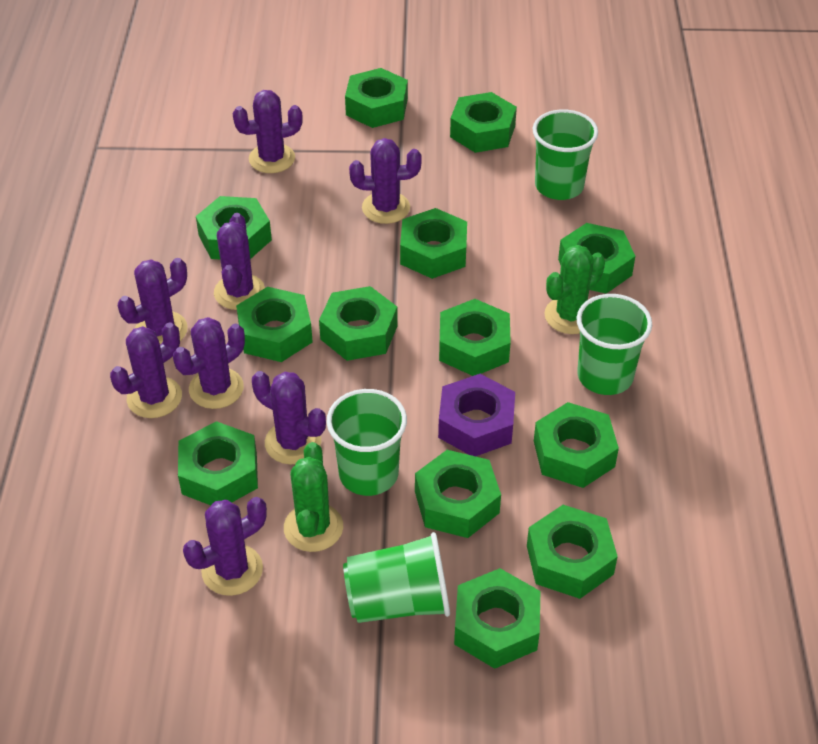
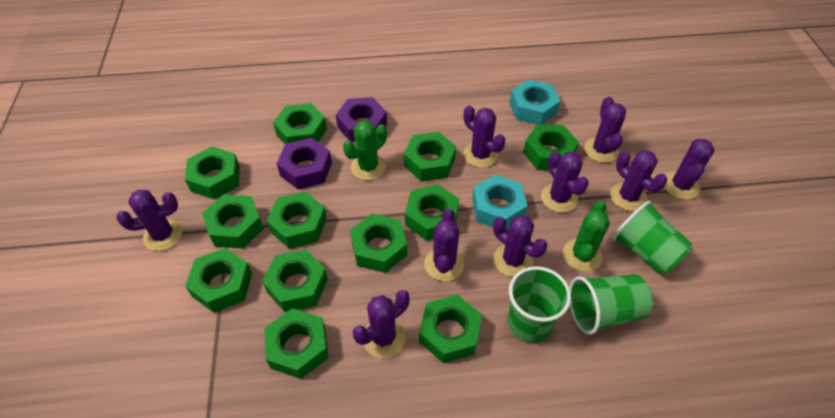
green cup: [326,389,407,496] [343,532,450,623] [533,109,598,200] [577,294,652,395] = 4 -> [508,266,571,343] [569,274,653,335] [612,201,693,275] = 3
green nut: [178,421,258,505] [196,196,272,259] [236,287,313,362] [319,286,398,361] [345,68,408,128] [400,208,467,279] [415,450,501,538] [439,299,511,376] [450,92,517,153] [454,568,540,669] [527,505,618,599] [534,402,619,488] [558,223,635,294] = 13 -> [185,146,240,199] [185,248,252,313] [202,194,264,249] [262,250,328,312] [264,308,329,379] [266,192,327,249] [273,103,327,144] [350,214,407,273] [404,132,456,182] [405,184,459,241] [419,295,482,363] [523,124,579,171] = 12
purple cactus: [110,322,182,418] [118,258,188,344] [173,317,245,409] [183,497,267,596] [214,213,265,310] [232,90,303,173] [252,371,326,464] [349,138,422,224] = 8 -> [117,190,183,251] [353,290,409,358] [425,209,464,281] [463,105,505,168] [493,215,547,277] [541,151,589,213] [584,97,626,163] [610,150,667,211] [664,139,714,200] = 9
purple nut: [438,374,515,456] = 1 -> [277,138,332,190] [336,97,387,142] = 2
turquoise nut: none = 0 -> [472,175,527,229] [509,79,560,124] = 2

